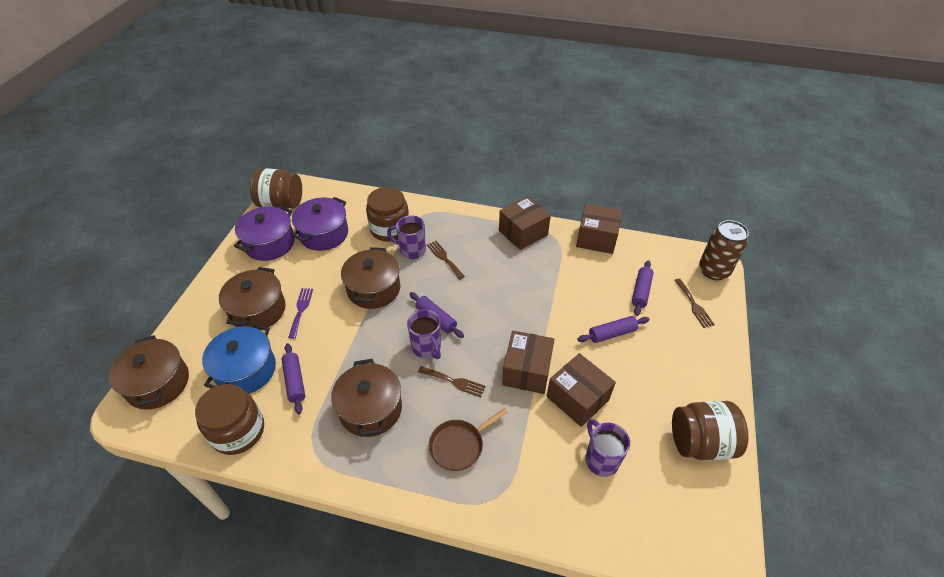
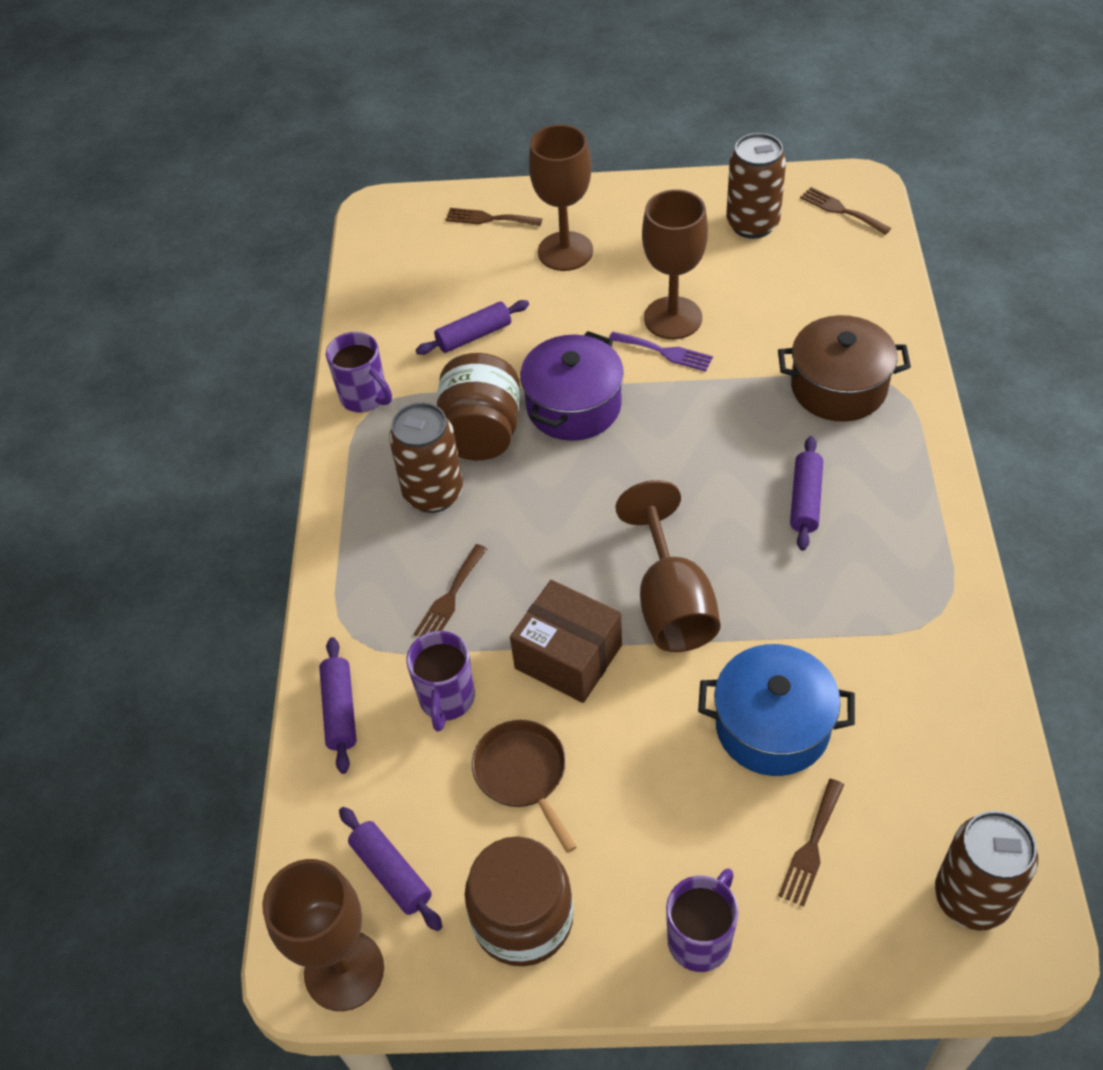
brown box: [499,196,551,250] [502,331,555,394] [547,353,616,427] [576,204,622,254] = 4 -> [510,580,622,703] = 1
brown can: [699,220,749,280] = 1 -> [389,402,463,513] [726,133,786,239] [935,811,1038,930] = 3
brown fork: [418,366,486,397] [427,241,465,280] [674,279,715,328] = 3 -> [414,544,487,637] [446,208,542,226] [778,779,844,906] [800,187,891,235] = 4
brown goblet: none = 0 -> [262,859,384,1011] [529,124,593,271] [616,480,721,652] [642,189,708,339] = 4
brown jar: [195,384,264,455] [250,168,302,209] [366,187,409,242] [672,401,748,460] = 4 -> [436,353,520,460] [465,836,573,966] = 2
brown pot: [108,335,189,410] [219,267,286,330] [331,359,402,437] [341,247,400,309] = 4 -> [778,315,911,422] = 1
purple pot: [234,206,295,261] [292,197,348,251] = 2 -> [520,331,624,441] = 1

